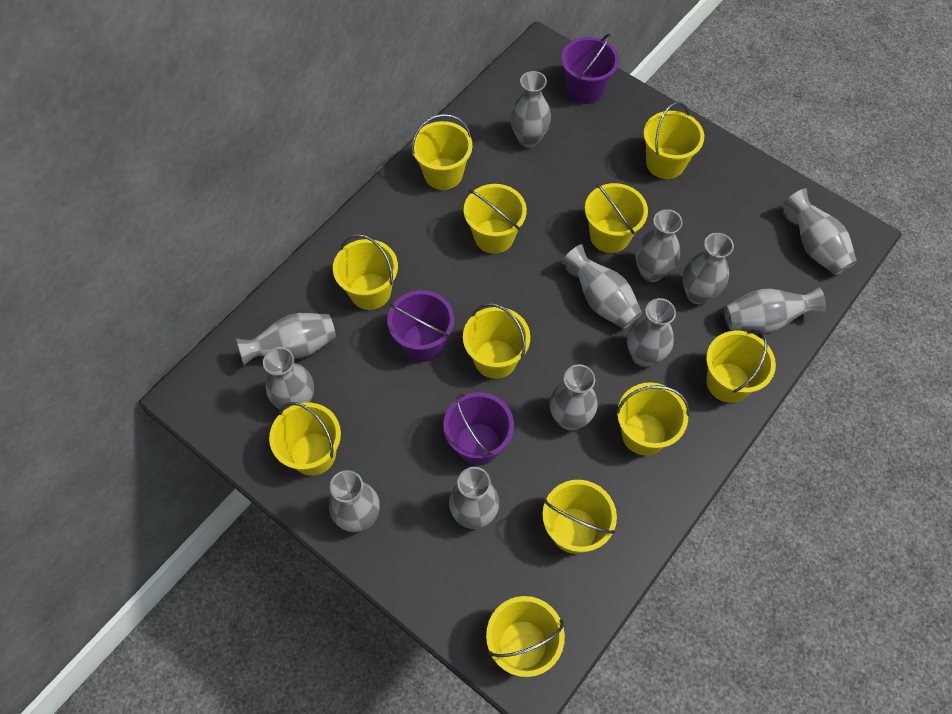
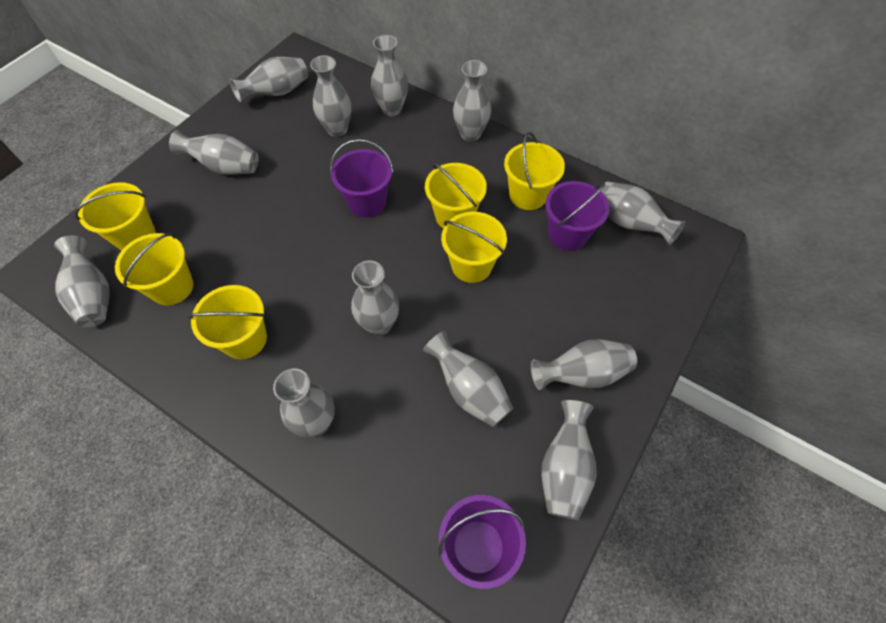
yellow bucket: [269,402,341,476] [333,234,398,310] [412,114,472,190] [463,303,530,379] [464,184,527,254] [486,596,565,677] [542,480,617,554] [585,183,648,253] [616,382,690,455] [643,102,704,179] [706,330,776,403] = 11 -> [75,182,156,251] [115,233,193,305] [187,285,267,359] [425,162,487,228] [441,212,507,283] [504,132,565,210] = 6

